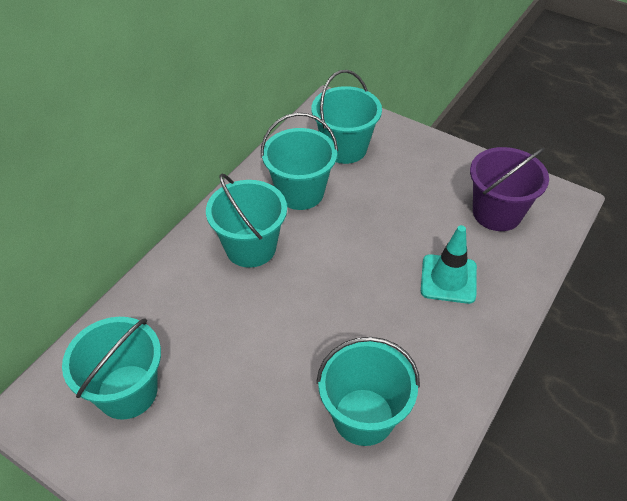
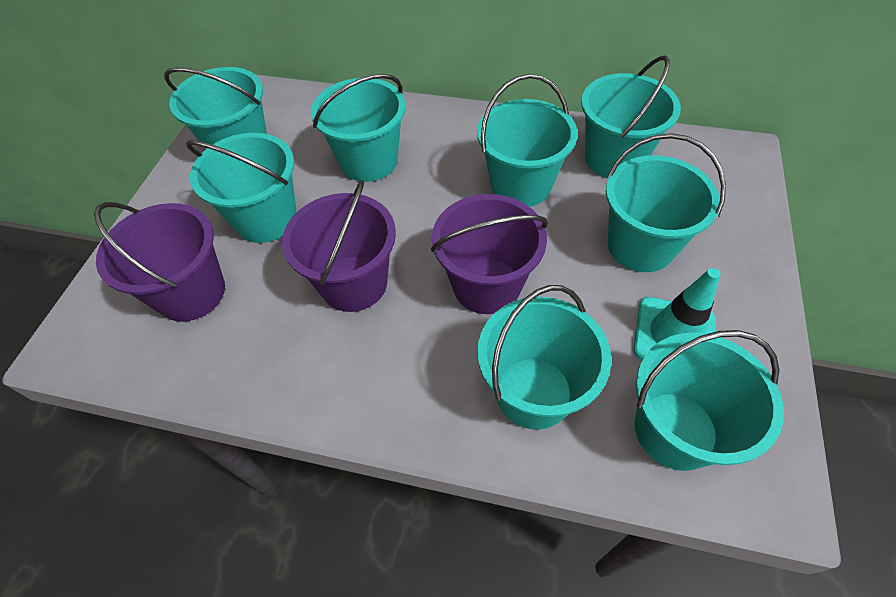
purple bucket: [470,147,549,231] = 1 -> [94,202,225,322] [282,180,396,312] [431,194,548,314] = 3
turquoise bucket: [62,317,161,420] [206,174,287,268] [261,113,338,210] [312,70,382,164] [316,337,420,446] = 5 -> [164,67,267,149] [186,133,297,243] [311,74,406,182] [477,74,578,207] [477,285,612,430] [581,55,681,178] [606,133,726,272] [635,330,784,471] = 8

